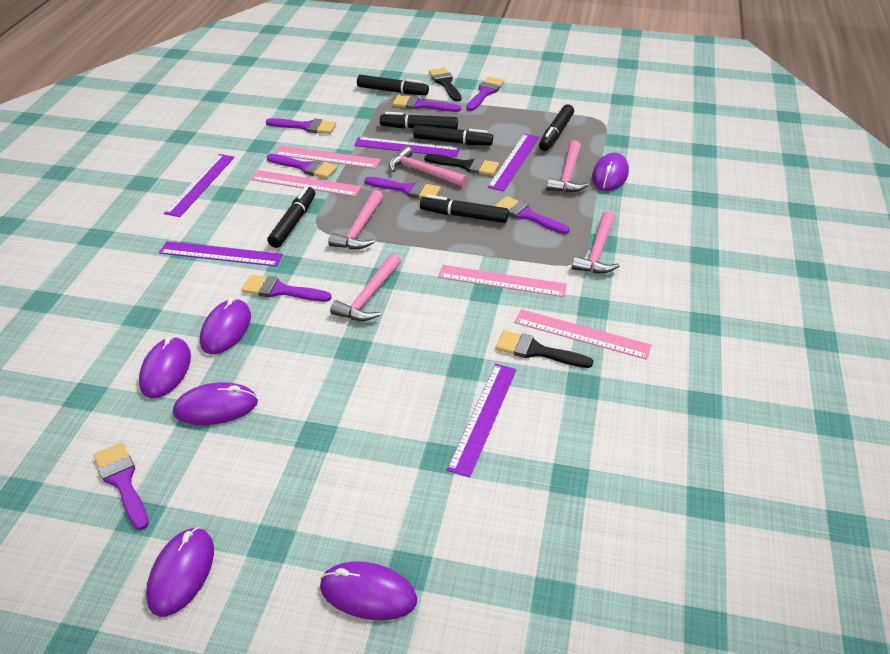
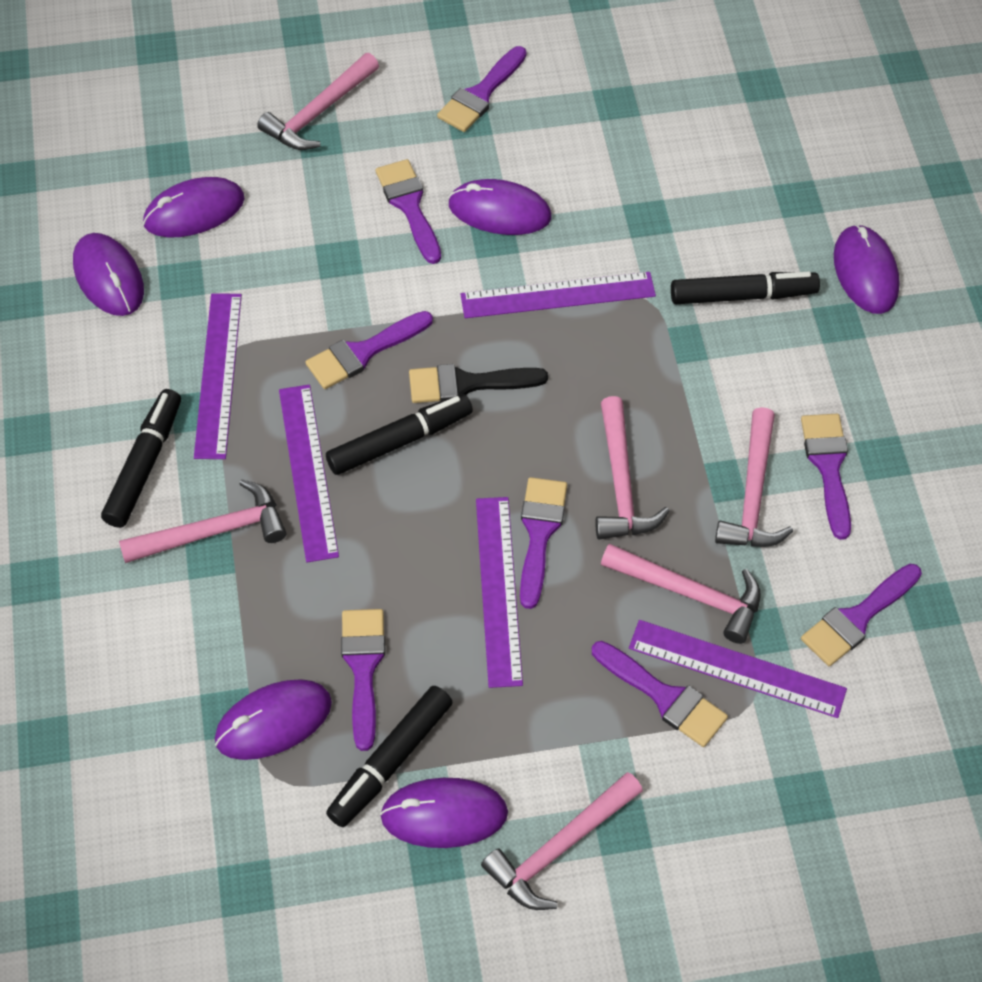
black brush: [424,154,499,176] [429,68,462,102] [495,330,593,368] = 3 -> [409,364,548,403] = 1
black marker: [267,186,315,248] [357,75,429,95] [380,112,458,129] [413,125,493,145] [420,195,509,223] [539,104,574,151] = 6 -> [101,389,181,528] [326,394,473,475] [326,686,453,827] [671,271,820,305] = 4
pink hammer: [328,190,383,249] [330,253,401,321] [389,146,468,187] [546,140,589,192] [572,211,620,273] = 5 -> [119,479,286,563] [257,53,379,150] [481,772,643,910] [595,396,669,540] [601,544,761,644] [715,407,793,547] = 6
pink ruler: [251,170,361,197] [274,146,381,169] [438,265,567,297] [514,309,652,360] = 4 -> none = 0

